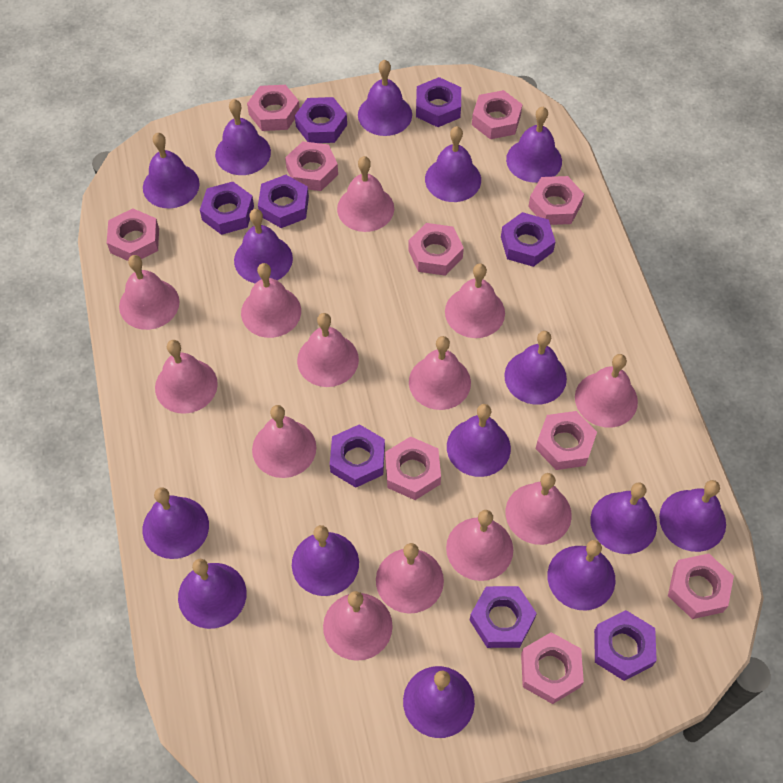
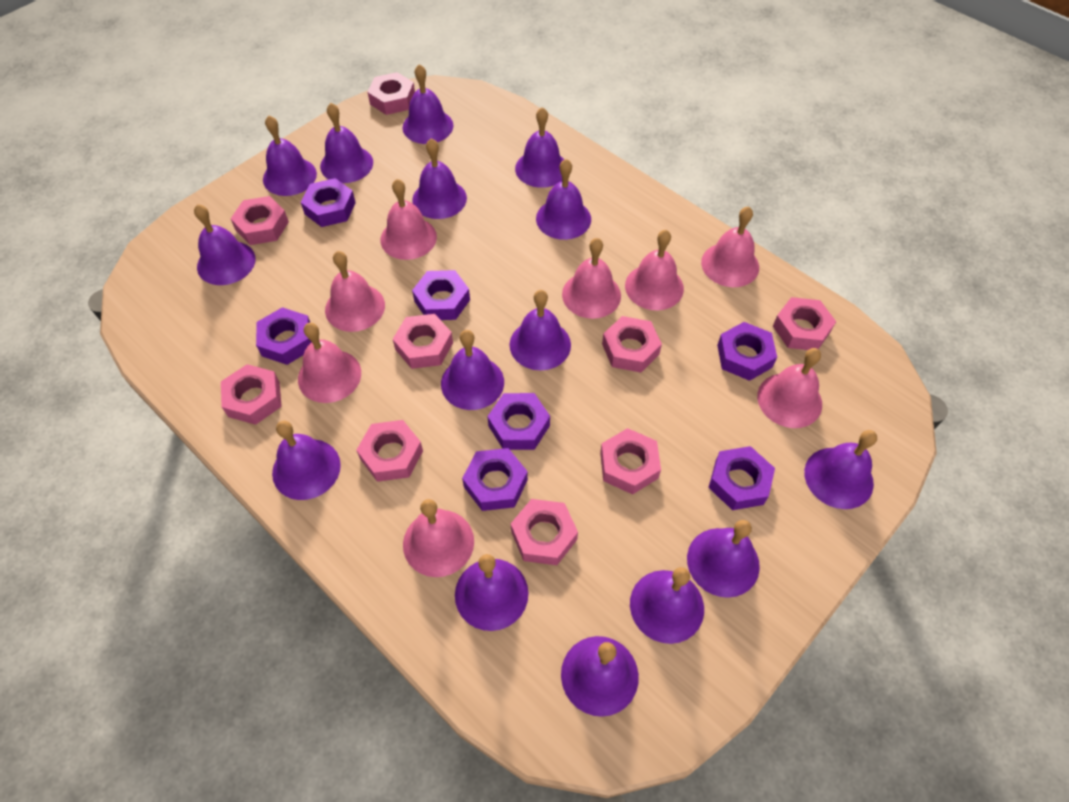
pink bell: [119,255,179,330] [155,340,218,414] [241,263,301,338] [252,405,316,478] [297,313,359,387] [323,591,393,661] [337,156,394,232] [376,543,444,614] [409,336,471,410] [445,264,505,338] [446,510,513,581] [505,473,572,545] [575,354,638,427] = 13 -> [298,323,361,403] [325,251,385,332] [380,179,437,260] [403,499,474,577] [562,238,621,319] [625,230,684,311] [701,206,759,287] [757,348,822,428] = 8
pink nut: [107,208,159,261] [247,85,300,131] [285,141,338,191] [385,436,441,500] [408,223,464,276] [472,90,523,139] [521,632,584,704] [528,176,584,225] [536,411,597,470] [668,554,734,619] = 10 -> [221,364,282,425] [231,196,289,245] [356,420,423,482] [368,72,415,115] [393,314,453,369] [511,499,578,565] [600,428,661,494] [602,316,662,373] [773,297,836,350] = 9
purple nut: [200,182,254,235] [258,175,309,228] [295,97,347,143] [330,424,385,488] [416,77,461,127] [470,586,537,648] [501,212,555,267] [594,610,657,681] = 8 -> [256,307,312,365] [301,178,356,227] [412,270,470,320] [462,448,528,511] [487,393,550,450] [708,446,775,510] [717,322,777,381] = 7

